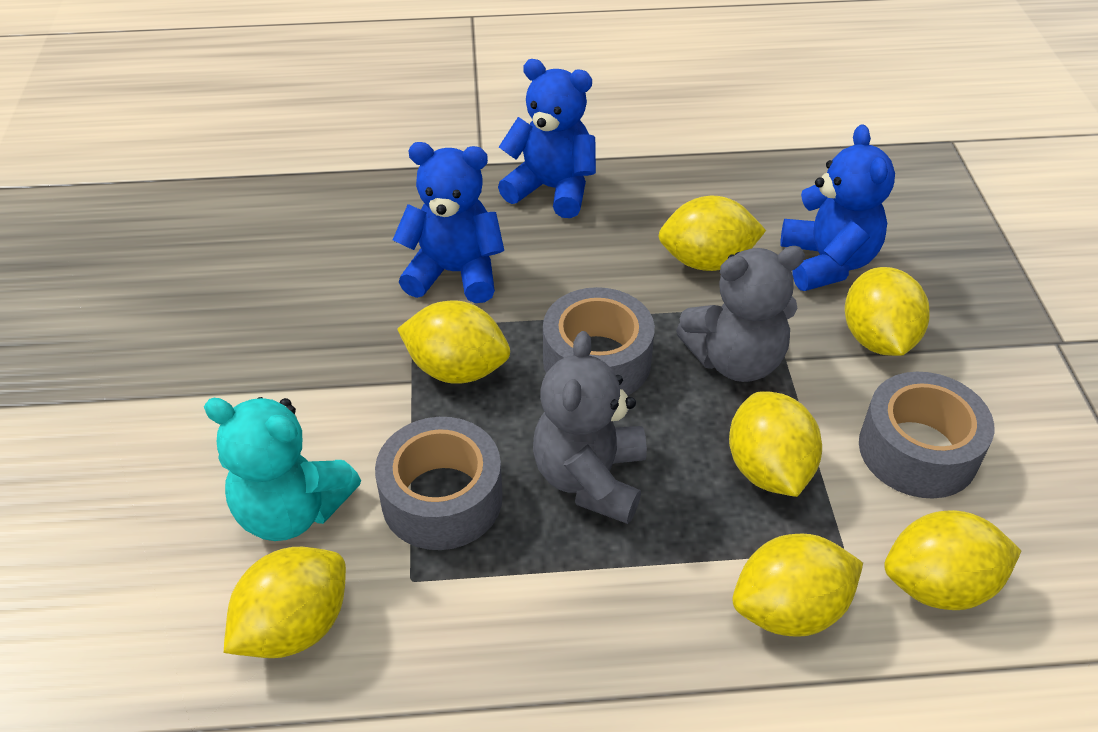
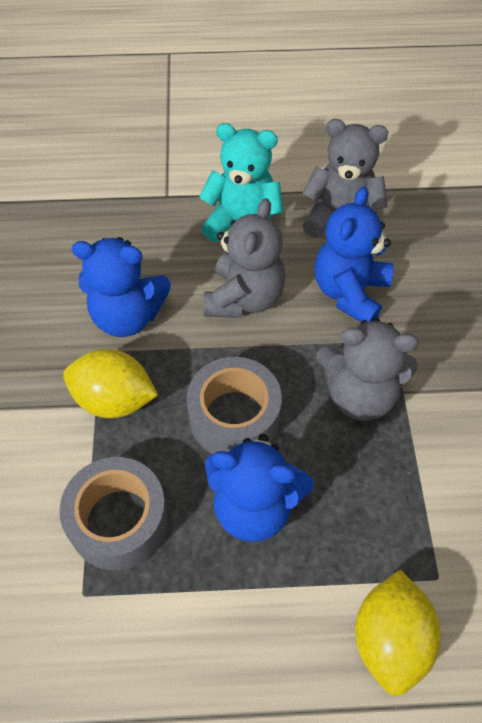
grey tape: [375,417,503,550] [543,287,655,395] [859,372,994,499] = 3 -> [59,457,169,570] [187,357,282,454] = 2
grey teddy bear: [533,331,647,524] [676,246,805,382] = 2 -> [203,198,286,318] [302,119,388,238] [316,317,419,421] = 3
yellow lemon: [224,547,346,658] [397,301,510,384] [658,196,766,271] [729,391,822,497] [732,533,863,637] [845,267,930,356] [884,510,1021,610] = 7 -> [63,349,158,418] [355,570,441,696] = 2

